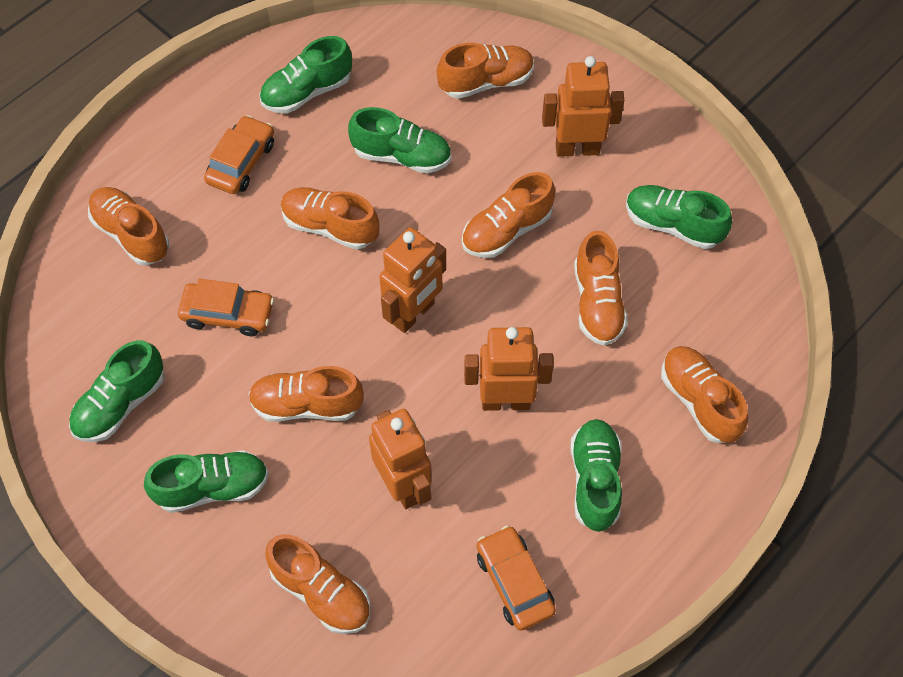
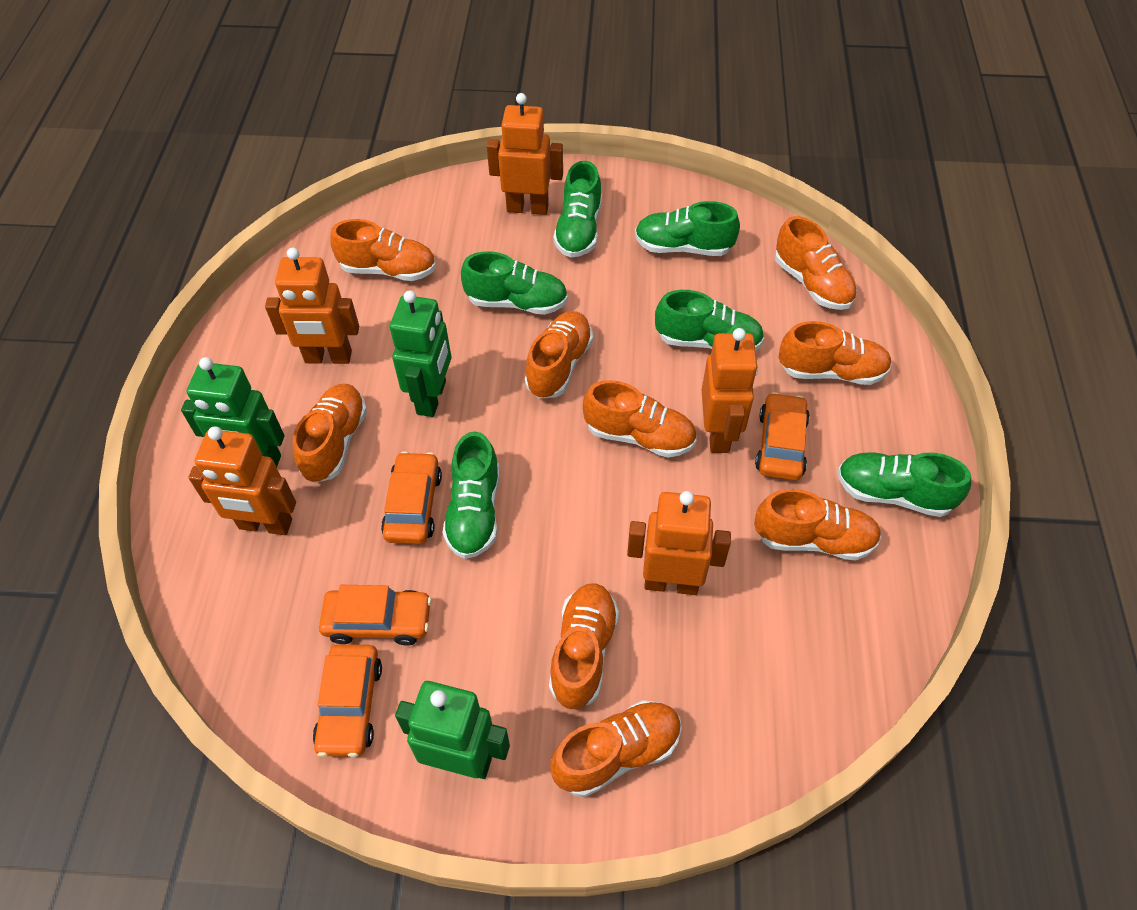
green robot: none = 0 -> [181,357,284,467] [390,290,451,417] [395,681,510,779] = 3
orange car: [178,279,274,336] [204,115,274,194] [477,525,556,631] = 3 -> [313,644,382,757] [319,585,432,646] [381,451,442,544] [755,392,810,481] = 4
orange robot: [369,409,431,509] [379,227,446,333] [464,327,554,411] [542,56,624,157] = 4 -> [188,426,296,535] [265,248,359,364] [487,93,563,215] [627,491,731,595] [702,328,758,453] = 5
orange shoe: [88,187,169,265] [248,366,364,422] [265,534,371,634] [281,187,380,250] [437,43,534,99] [462,172,555,258] [574,231,628,346] [661,346,748,443] = 8 -> [293,384,367,483] [330,219,436,281] [525,311,593,399] [549,583,619,709] [550,700,682,797] [583,380,697,458] [754,489,881,560] [775,216,857,310] [778,321,892,385] = 9

